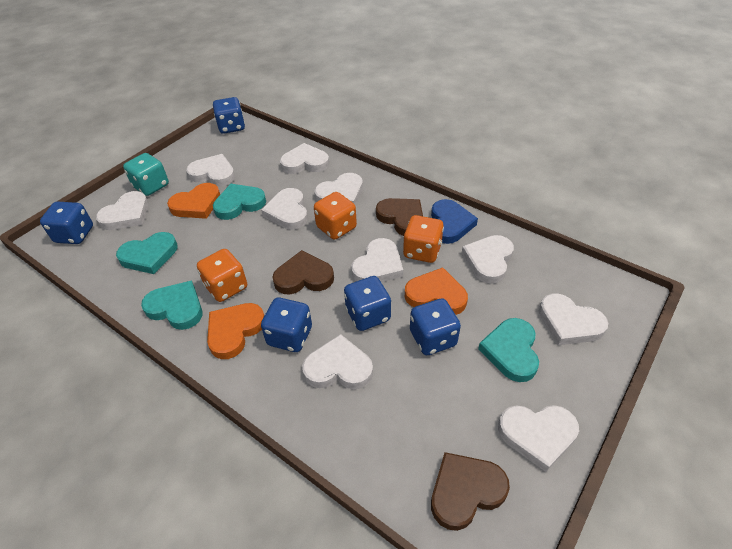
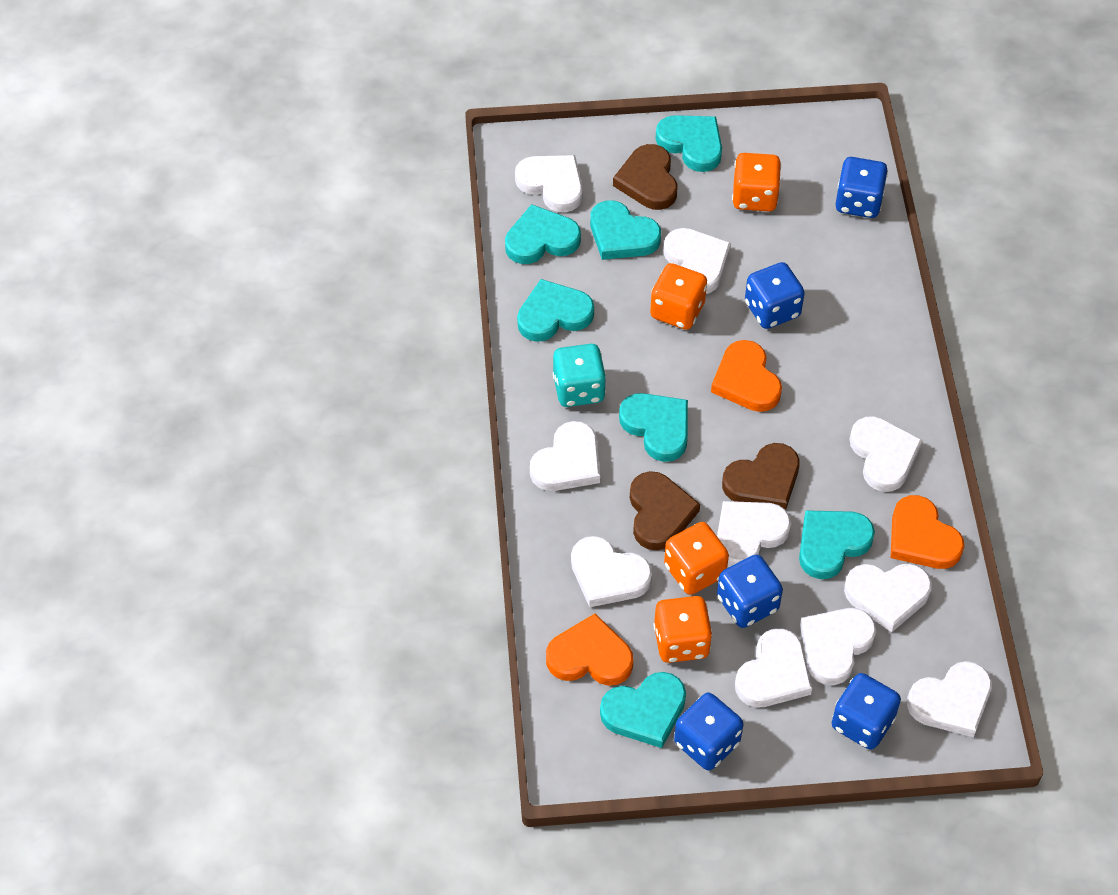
blue heart: [431,199,478,244] = 1 -> none = 0
orange dice: [197,249,247,302] [314,192,357,240] [403,215,444,263] = 3 -> [650,263,707,330] [654,596,712,663] [664,522,729,595] [732,153,781,211] = 4
turquoise heart: [116,232,178,274] [141,281,203,330] [213,184,266,220] [478,318,539,382] = 4 -> [505,204,581,264] [517,279,594,342] [590,200,661,260] [600,672,686,748] [619,393,688,462] [656,115,722,172] [799,510,875,579] = 7

